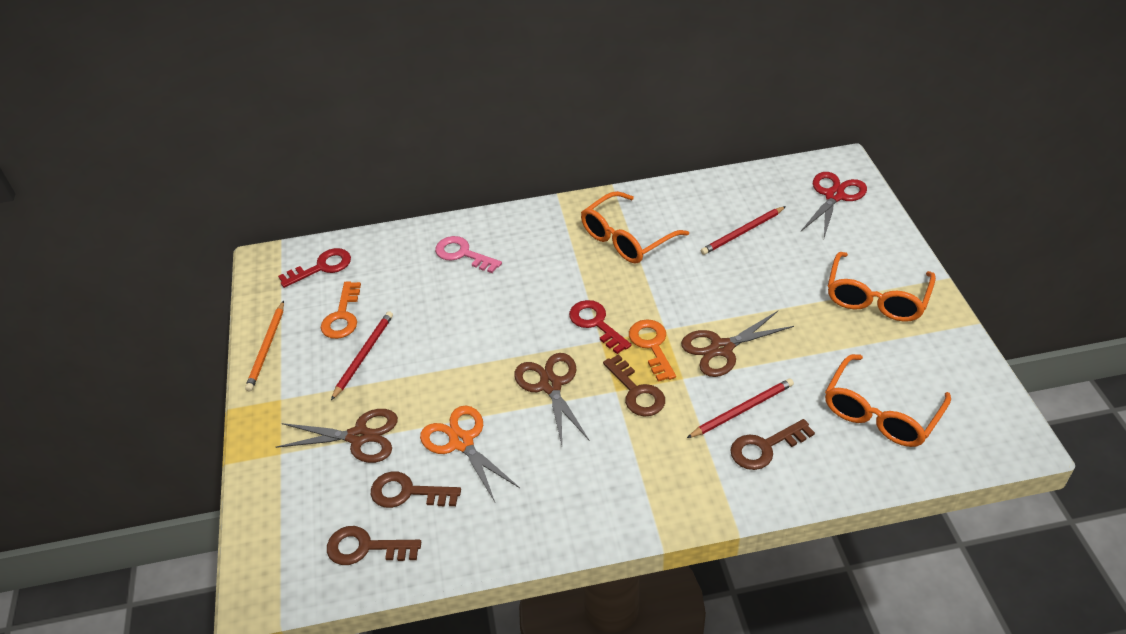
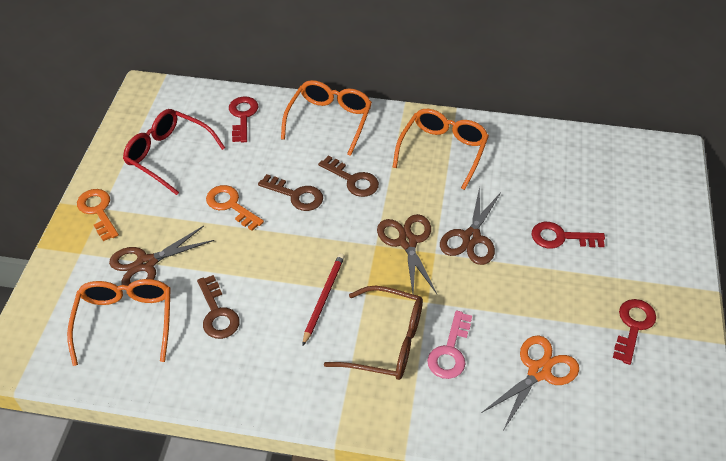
brown glasses: none = 0 -> [324,286,423,380] = 1
brown key: [327,526,421,565] [371,471,461,508] [603,354,665,417] [731,419,815,470] = 4 -> [197,275,240,339] [258,174,323,211] [318,156,379,197] = 3
orange pencil: [245,301,284,392] = 1 -> none = 0
red glasses: none = 0 -> [123,109,225,195] = 1
red key: [278,248,351,288] [569,300,632,354] = 2 -> [229,96,258,142] [531,222,605,249] [613,299,656,365] = 3
red pencil: [331,311,393,400] [687,378,794,438] [701,206,786,255] = 3 -> [302,253,345,346] = 1
red scissors: [801,172,867,238] = 1 -> none = 0

